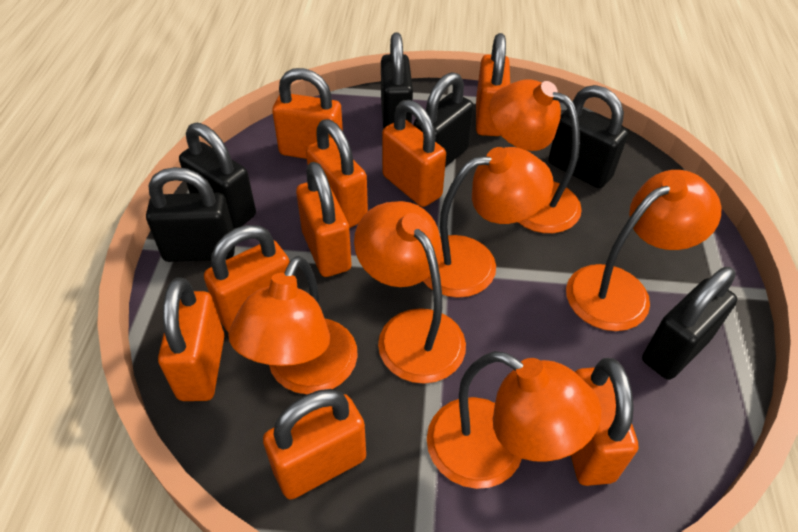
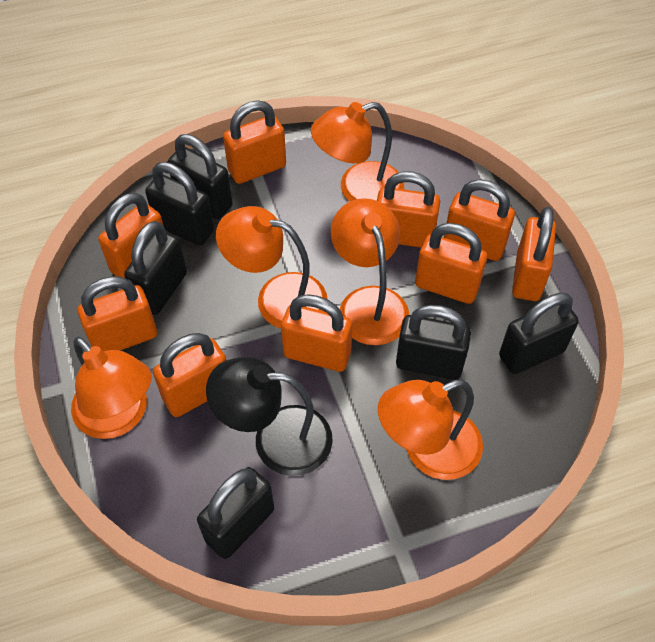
black lamp: none = 0 -> [206,357,333,476] = 1
orange lamp: [228,256,358,394] [354,201,466,384] [423,147,554,298] [427,351,601,489] [489,79,582,233] [566,170,721,331] = 6 -> [71,337,152,439] [216,206,327,329] [311,102,404,202] [331,198,410,345] [378,379,483,480] = 5

